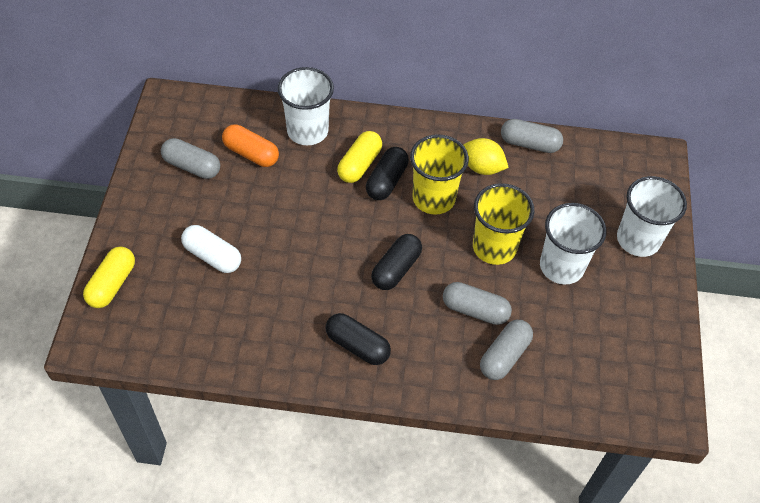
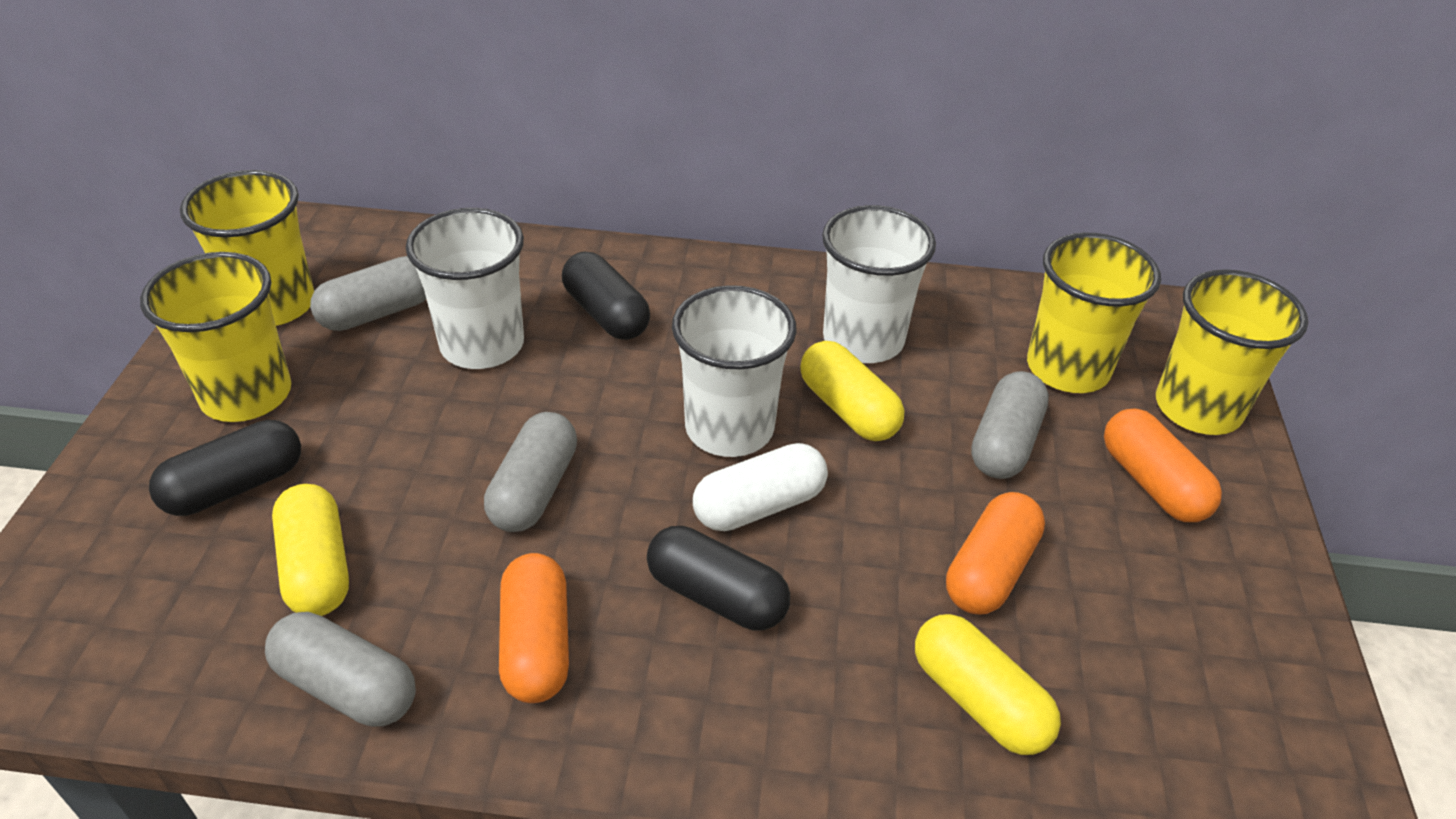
orange capsule: [222,125,279,167] = 1 -> [499,553,569,703] [946,492,1045,614] [1104,408,1222,522] = 3
yellow capsule: [83,247,135,308] [337,131,382,183] = 2 -> [272,484,349,616] [800,341,904,441] [915,614,1061,755] = 3
yellow cup: [410,134,469,215] [473,183,535,265] = 2 -> [140,252,291,422] [180,170,314,326] [1027,233,1161,393] [1156,269,1308,435] = 4
yellow lemon: [463,138,509,175] = 1 -> none = 0

